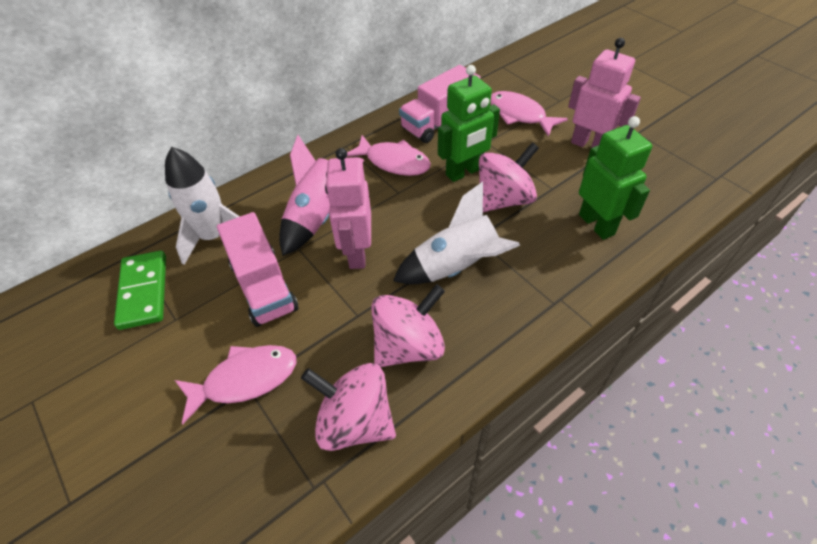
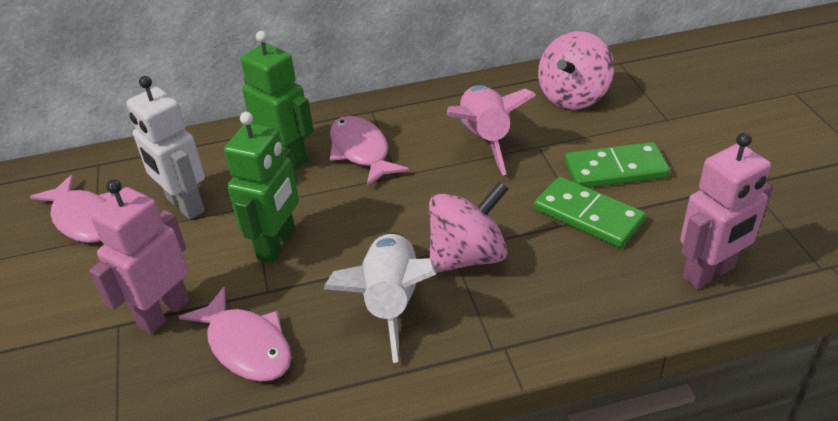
green domino: [114,251,166,330] = 1 -> [534,177,646,248] [565,142,670,188] = 2
pink spinning top: [301,363,396,451] [371,284,445,367] [479,142,539,212] = 3 -> [429,181,508,273] [538,31,614,110] = 2
pink truck: [217,212,299,327] [399,65,481,143] = 2 -> none = 0
white robot: none = 0 -> [127,76,205,219] = 1
white rocket: [165,147,240,265] [393,182,520,284] = 2 -> [324,233,436,363] = 1

